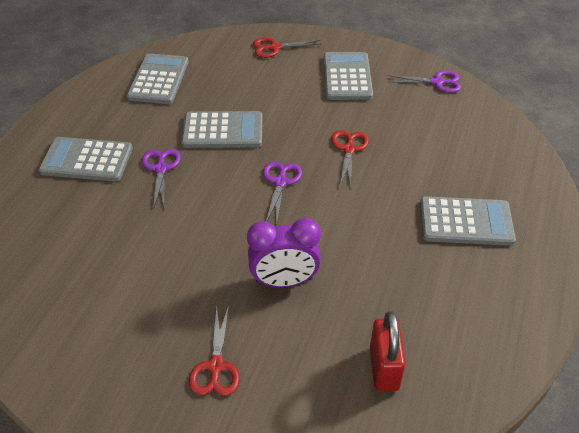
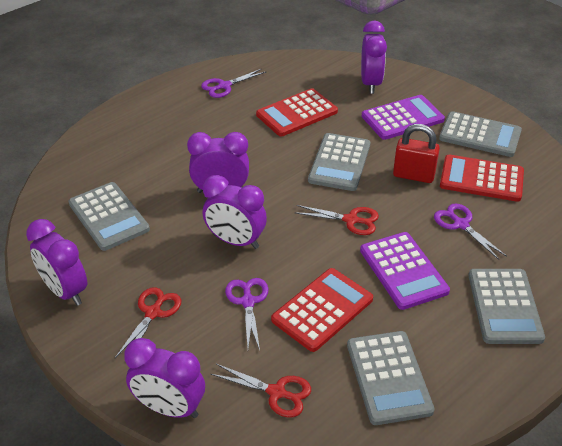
purple calculator: none = 0 -> [360,232,450,310] [361,95,445,140] = 2
purple clock: [247,218,321,287] = 1 -> [26,219,87,306] [124,338,205,418] [187,132,249,193] [203,175,267,249] [361,20,387,94] = 5
red calculator: none = 0 -> [256,88,338,136] [271,268,373,352] [440,155,524,202] = 3

